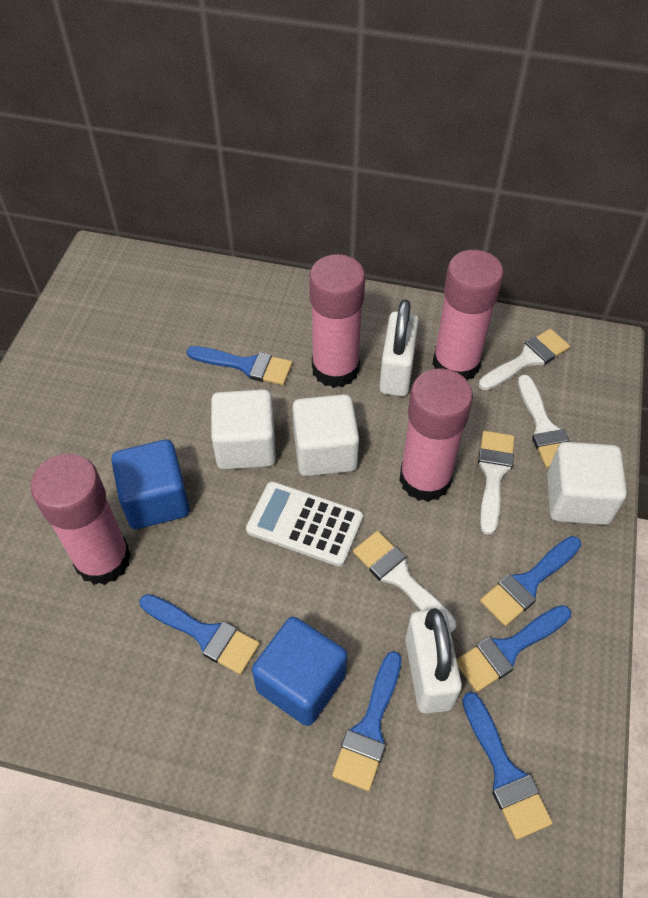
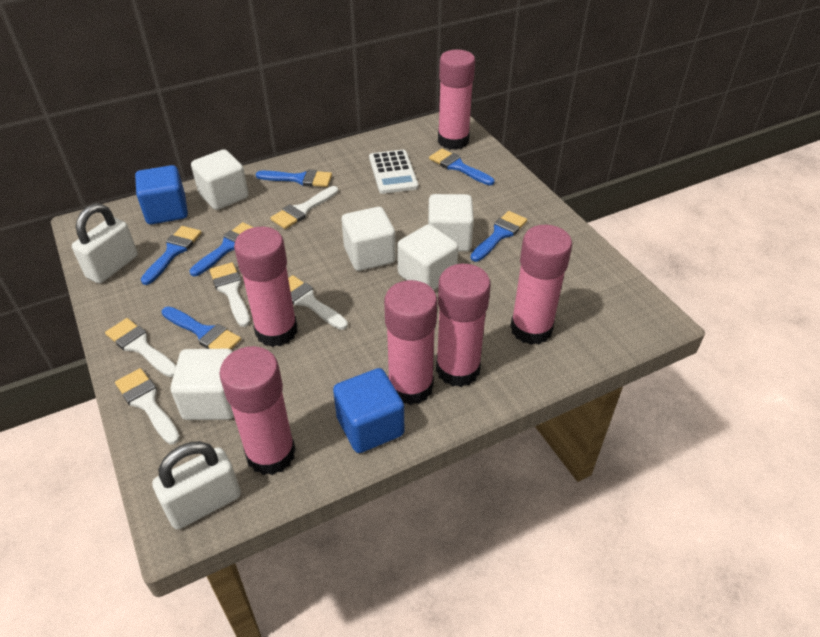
pink glue stick: [31,453,131,585] [309,254,365,388] [399,368,473,502] [432,250,504,381] = 4 -> [219,346,296,475] [234,227,297,347] [384,280,437,405] [436,264,491,387] [438,50,475,150] [510,225,572,345] = 6
white brush: [353,531,457,632] [478,431,515,535] [479,329,570,390] [518,375,569,468] = 4 -> [105,318,176,377] [115,368,180,444] [209,262,250,327] [270,186,338,229] [288,275,348,330] = 5
white cube: [211,389,276,470] [292,394,359,476] [547,442,627,525] = 3 -> [171,349,234,420] [191,149,249,210] [342,207,396,271] [397,224,458,290] [428,194,474,252] = 5

